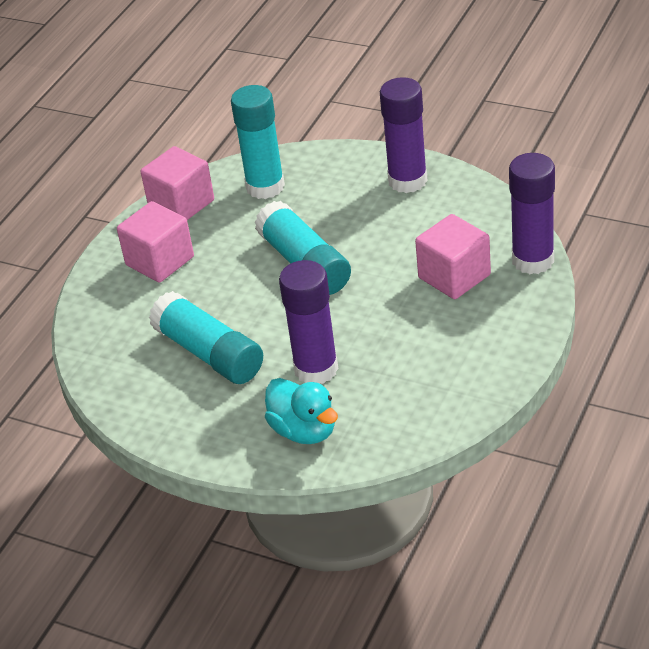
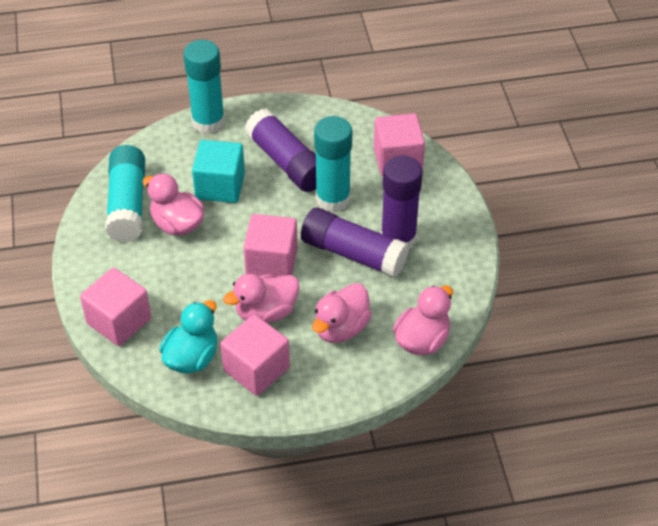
pink cube: [117,201,194,283] [141,146,214,220] [415,214,491,299] = 3 -> [80,268,151,346] [220,315,290,396] [243,214,298,277] [374,113,425,176] = 4
pink duck: none = 0 -> [143,173,204,236] [223,274,300,323] [312,283,372,343] [393,286,453,355] = 4
turquoise cube: none = 0 -> [192,140,245,203] = 1

